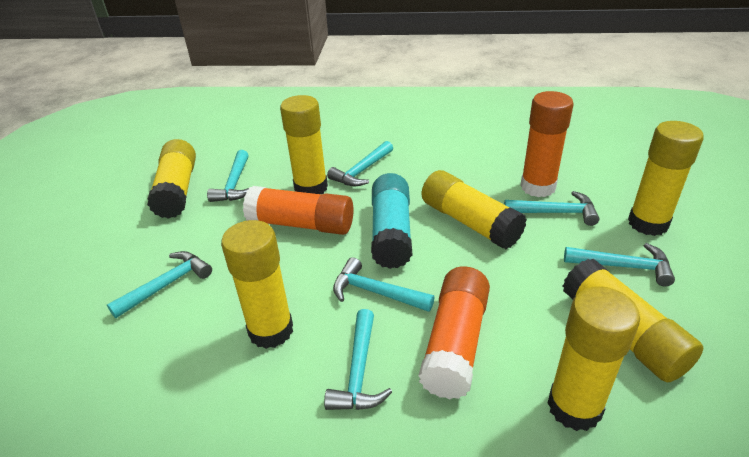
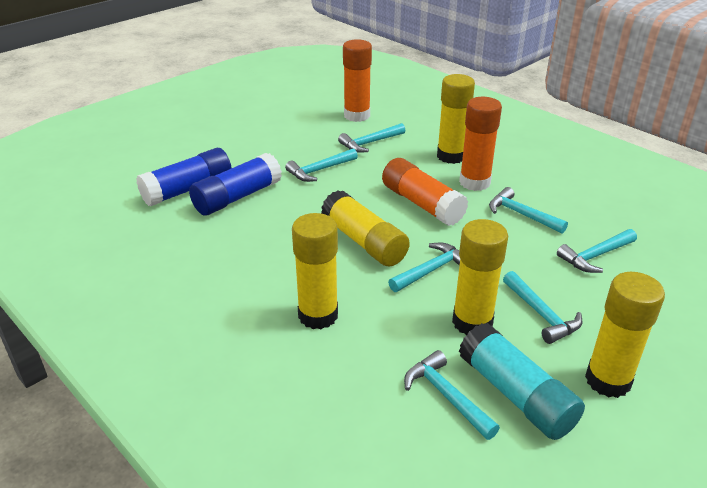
blue glue stick: none = 0 -> [136,148,232,206] [189,153,282,215] = 2
yellow glue stick: [147,139,196,219] [221,220,293,349] [280,95,328,194] [422,170,527,249] [548,286,640,431] [563,258,703,383] [628,121,704,236] = 7 -> [292,213,338,329] [321,190,410,266] [437,74,475,164] [452,219,508,335] [585,272,665,398] = 5

